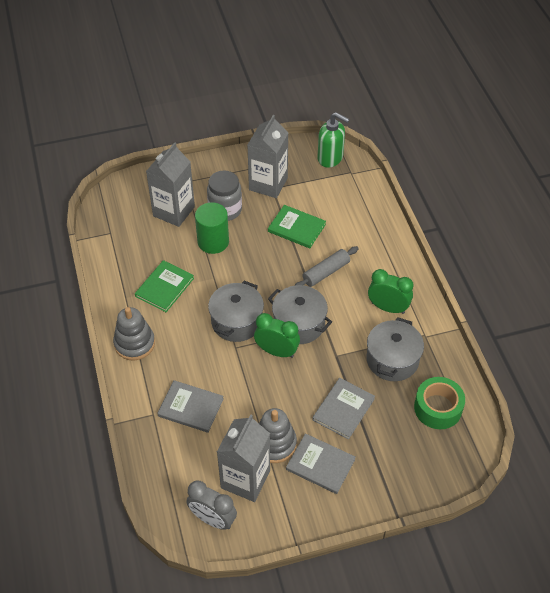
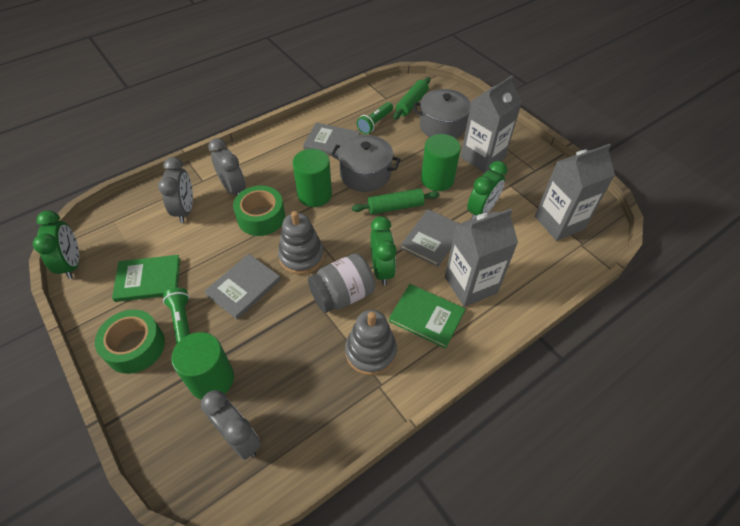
green clock: [254,313,300,358] [368,269,413,314] = 2 -> [33,210,79,279] [370,216,396,286] [467,161,507,219] = 3
green cylinder: [195,202,229,254] = 1 -> [171,332,234,400] [293,149,332,207] [421,134,461,191] = 3
green flashlight: none = 0 -> [163,287,190,344] [357,102,393,134] = 2
green rolling pin: none = 0 -> [352,189,439,214] [393,77,430,120] = 2
green soap dispenser: [318,112,349,168] = 1 -> none = 0
green tape: [414,377,465,429] = 1 -> [95,309,165,374] [233,186,285,236] = 2
grey clock: [187,481,237,530] = 1 -> [158,157,193,223] [201,390,261,460] [208,138,246,195] = 3
grey pot: [208,281,264,342] [268,285,332,344] [366,317,424,381] = 3 -> [331,135,401,192] [414,89,471,138] = 2
grey rolling pin: [294,246,359,287] = 1 -> none = 0

